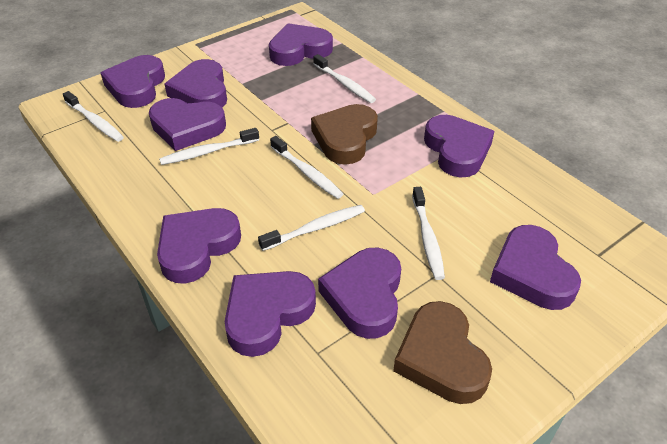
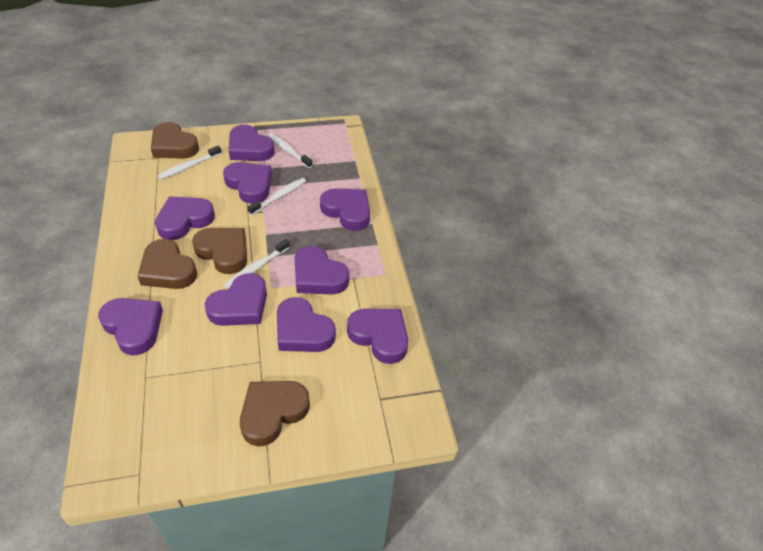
brown heart: [311,104,378,165] [393,301,492,404] = 2 -> [137,239,197,289] [151,122,199,159] [192,228,247,274] [240,381,310,447] = 4
white toothbrush: [63,91,124,142] [159,128,259,165] [258,205,365,251] [270,136,343,199] [314,54,376,103] [412,187,445,280] = 6 -> [157,145,222,179] [224,239,290,289] [247,178,306,215] [268,133,313,168] = 4

